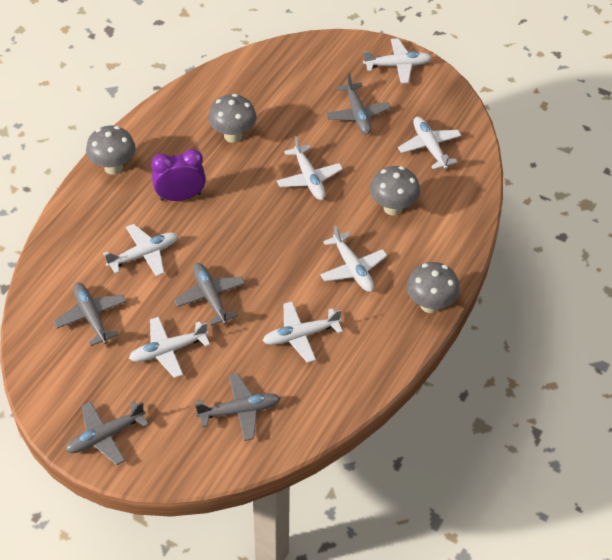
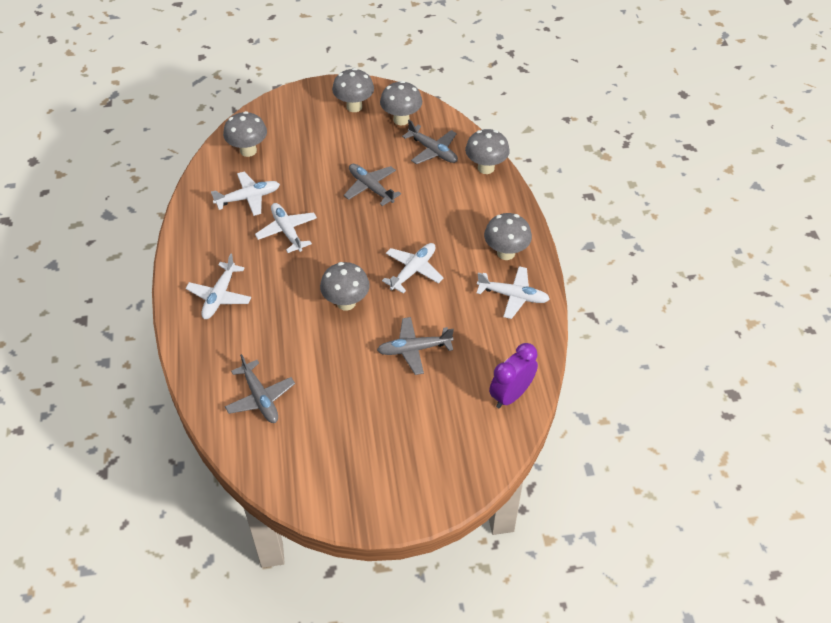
grey mushroom: [86,126,136,175] [208,94,257,143] [370,166,420,216] [406,262,460,313] = 4 -> [223,111,267,157] [320,262,370,311] [332,68,374,112] [380,81,422,125] [465,129,510,174] [484,213,532,260] = 6
grey plane: [54,283,126,346] [65,401,149,466] [174,263,245,325] [195,373,280,441] [326,73,391,135] = 5 -> [225,354,295,423] [344,164,401,206] [377,317,454,375] [402,120,458,164] = 4
white plane: [103,224,178,277] [129,317,210,378] [263,302,343,363] [277,136,343,200] [320,225,387,292] [363,38,432,83] [398,117,462,170] = 7 -> [186,253,251,319] [211,172,280,216] [255,203,317,253] [382,243,444,293] [477,266,550,319] = 5

